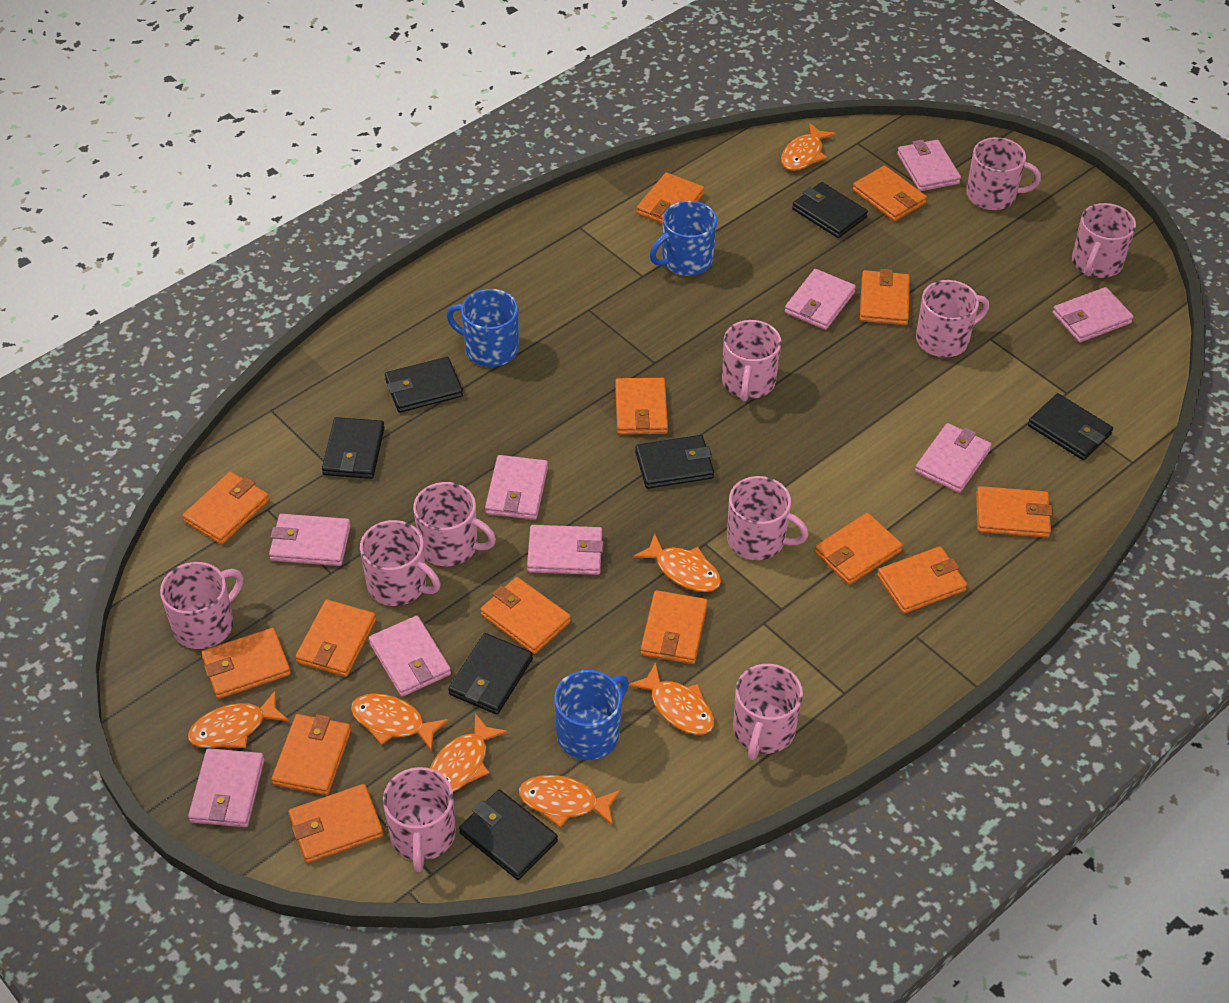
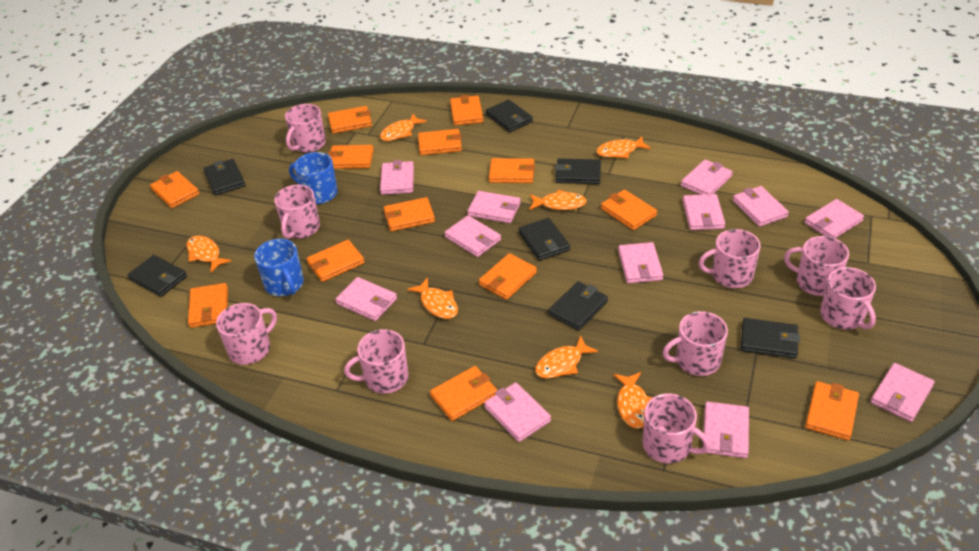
blue mug: [446,289,519,367] [554,670,629,760] [650,201,717,276] = 3 -> [254,239,304,296] [289,152,338,204] = 2
orange wallet: [182,472,269,545] [201,628,291,699] [272,714,351,795] [288,784,384,863] [295,599,376,677] [480,577,571,654] [615,378,668,435] [637,172,705,224] [641,590,708,664] [814,513,903,585] [853,166,927,221] [860,269,910,325] [877,546,967,614] [976,486,1053,538] = 14 -> [150,171,200,208] [188,283,228,328] [306,240,365,282] [328,106,372,134] [328,145,374,169] [384,197,435,232] [418,129,462,155] [430,366,498,421] [450,95,483,126] [479,253,537,300] [489,158,535,183] [601,190,657,230] [805,381,859,440] = 13
pink mug: [160,562,243,649] [360,520,441,606] [383,767,456,872] [413,482,496,566] [722,320,781,402] [727,476,808,560] [733,664,803,760] [916,280,989,357] [966,137,1041,210] [1072,203,1136,278] = 10 -> [216,303,277,365] [274,185,320,239] [285,104,326,153] [344,329,409,394] [642,394,710,464] [663,311,728,376] [699,229,761,288] [784,236,849,296] [820,267,876,330] = 9
pink wallet: [188,748,264,827] [269,514,351,566] [369,616,451,697] [485,455,548,520] [527,525,604,575] [785,269,856,330] [897,140,961,191] [915,423,992,493] [1052,287,1134,343] = 9 -> [335,277,397,321] [380,160,414,195] [444,215,501,257] [467,191,521,223] [484,382,551,442] [618,242,663,283] [681,160,733,195] [683,194,725,230] [703,402,749,458] [733,186,789,227] [804,199,864,238] [871,363,935,422] = 12

